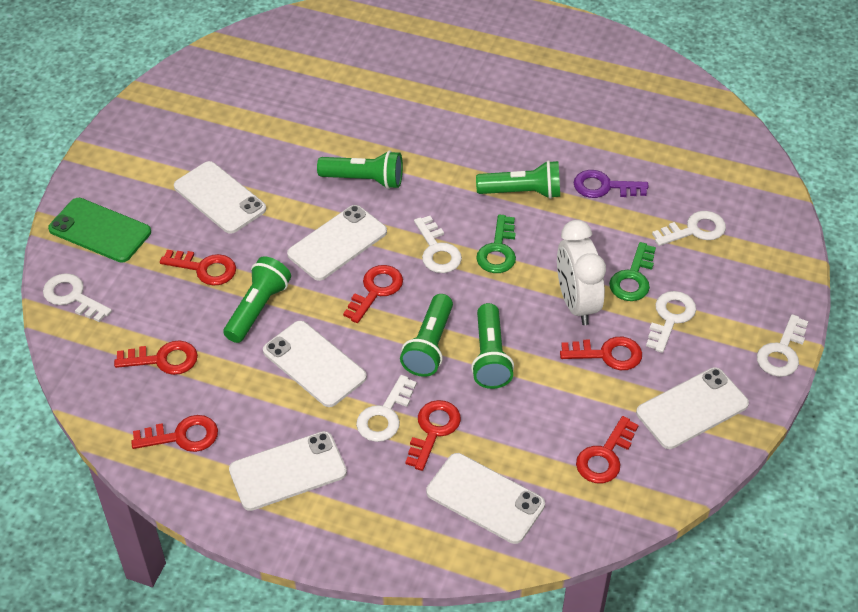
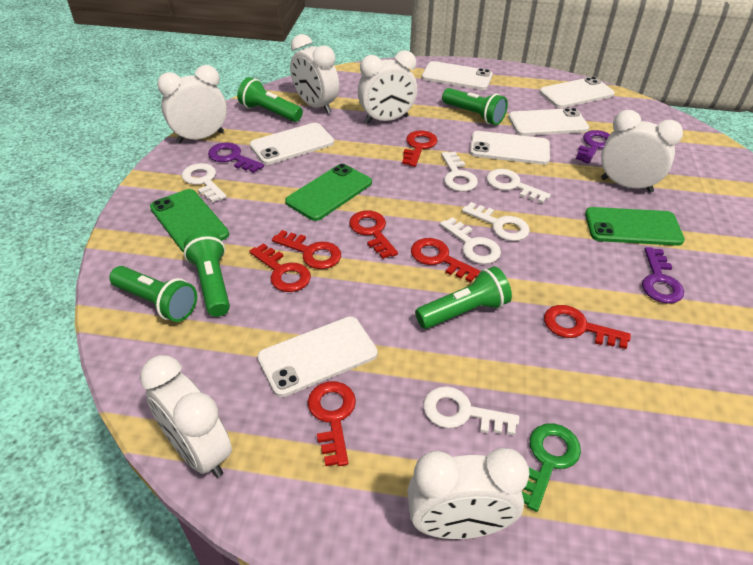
green key: [476,214,516,273] [609,242,656,301] = 2 -> [522,423,581,512] = 1
green phone: [48,198,151,263] = 1 -> [150,189,229,253] [285,164,372,221] [585,207,685,246] = 3
purple key: [574,170,649,198] = 1 -> [208,142,264,173] [576,130,610,164] [642,247,684,304] = 3
white clock: [557,220,606,325] = 1 -> [140,355,232,478] [157,65,227,143] [290,34,339,114] [358,50,417,123] [407,448,529,539] [601,110,683,193] = 6

